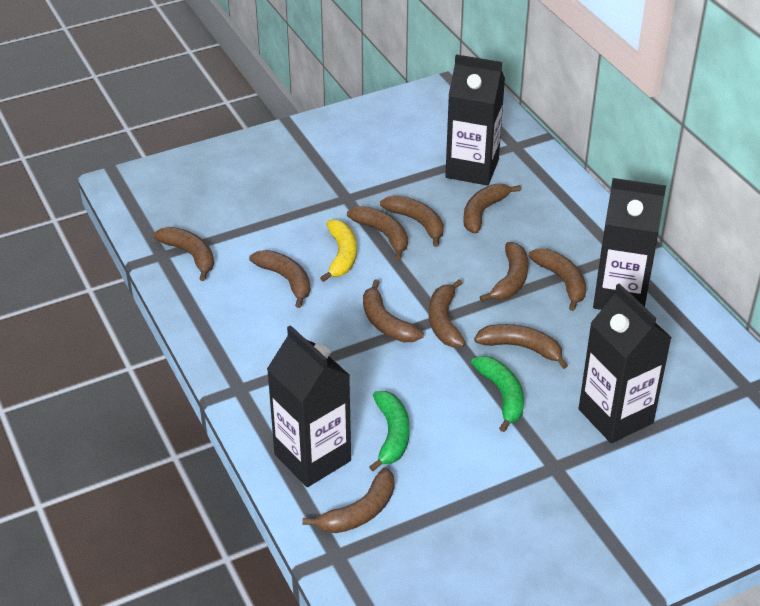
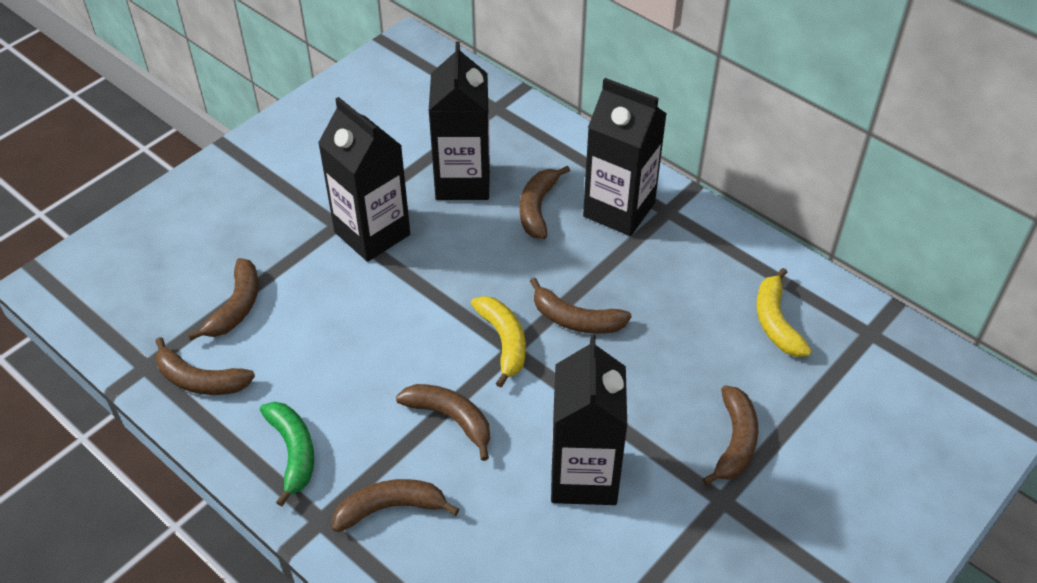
brown banana: [153,227,214,281] [249,250,311,308] [302,467,395,533] [347,206,408,260] [363,279,424,342] [380,195,444,247] [429,279,466,348] [463,184,521,233] [474,324,568,369] [480,242,529,302] [528,248,586,311] = 11 -> [156,337,255,395] [188,258,258,341] [332,479,459,532] [396,384,490,461] [520,165,570,239] [530,278,631,334] [703,385,758,485] = 7
green banana: [369,391,410,471] [471,356,524,432] = 2 -> [260,402,314,507] = 1
yellow banana: [320,219,357,282] = 1 -> [471,296,526,388] [756,268,812,357] = 2

